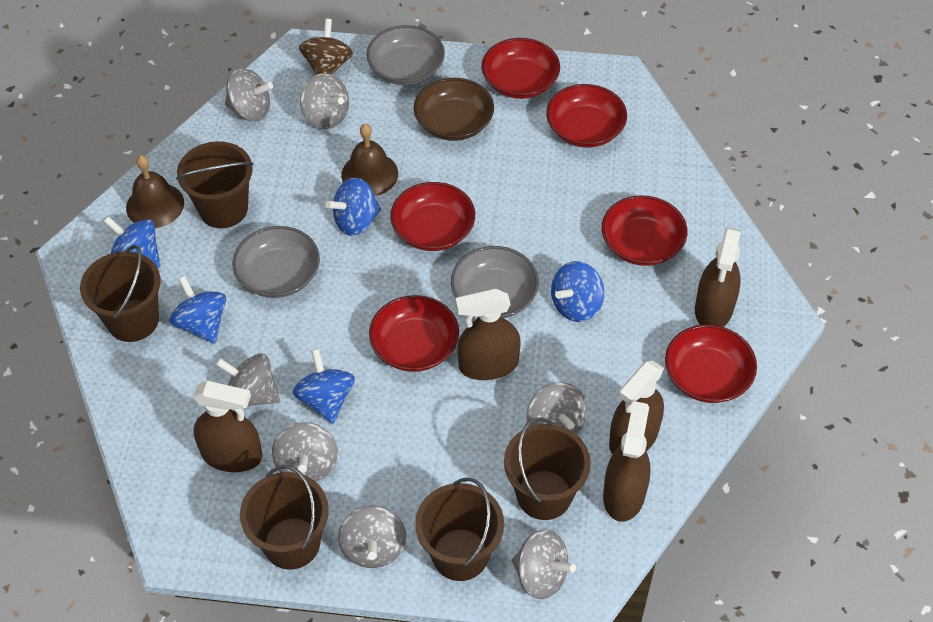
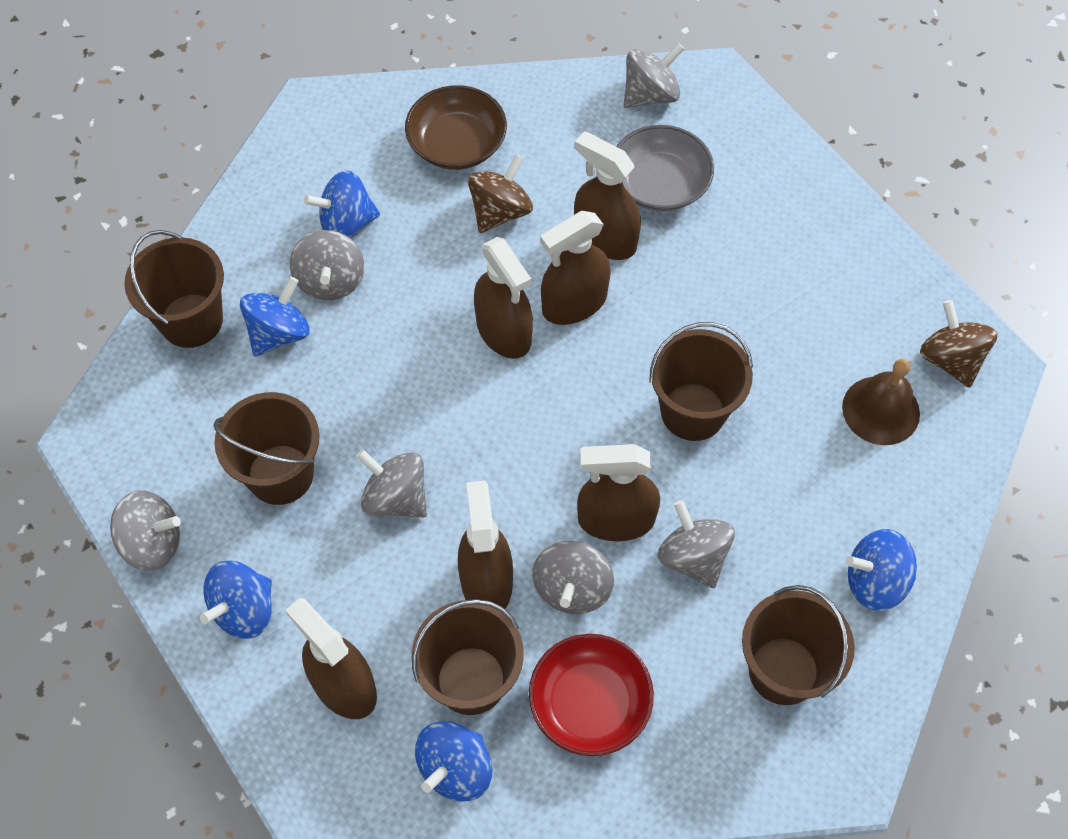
brown bell: [126,155,184,228] [341,124,398,196] = 2 -> [842,359,920,445] = 1
brown spinning top: [299,19,353,75] = 1 -> [468,154,533,233] [920,300,997,388] = 2
brown spray bottle: [193,381,262,472] [456,289,521,380] [603,401,651,522] [609,361,664,454] [695,227,741,327] = 5 -> [285,598,377,719] [458,481,513,609] [474,237,533,359] [540,211,611,325] [574,131,641,260] [577,444,660,541] = 6
grey bowl: [233,226,320,298] [366,25,445,85] [451,246,539,318] = 3 -> [616,125,714,211] = 1
grey spinning top: [215,354,280,407] [225,68,273,122] [272,422,338,482] [300,73,349,129] [338,506,407,568] [512,529,576,599] [527,382,587,434] = 7 -> [110,490,181,571] [290,230,364,300] [356,449,427,518] [532,541,614,614] [624,43,685,108] [657,500,735,588] = 6
red bowl: [369,295,459,372] [390,182,475,251] [481,38,560,99] [546,84,627,148] [602,195,688,266] [665,325,757,403] = 6 -> [529,634,654,756] = 1

